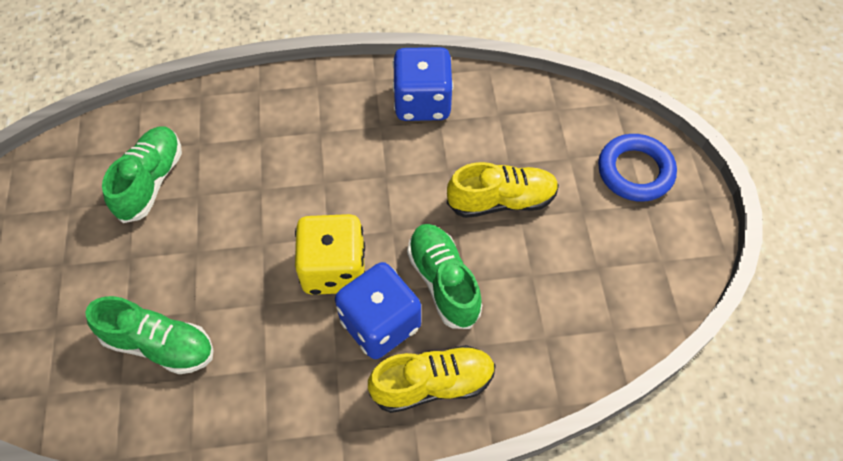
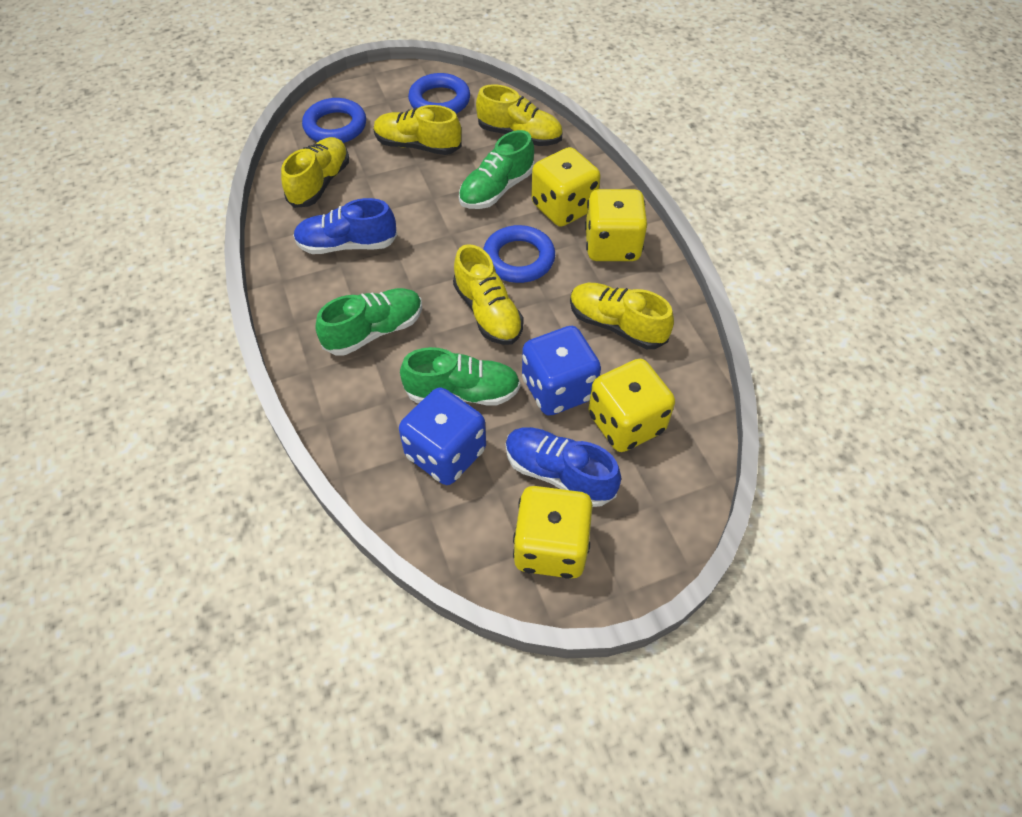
blue ring: [598,134,677,202] = 1 -> [302,98,366,143] [408,73,470,114] [483,225,555,283] = 3
blue shoe: none = 0 -> [293,198,397,254] [506,427,621,507] = 2
yellow dice: [295,214,365,295] = 1 -> [513,486,593,579] [531,147,601,227] [585,189,647,261] [588,359,675,452] = 4
yellow shoe: [368,345,496,413] [447,162,559,218] = 2 -> [281,137,349,208] [374,105,462,155] [453,244,524,345] [476,84,563,146] [570,283,674,349] = 5

